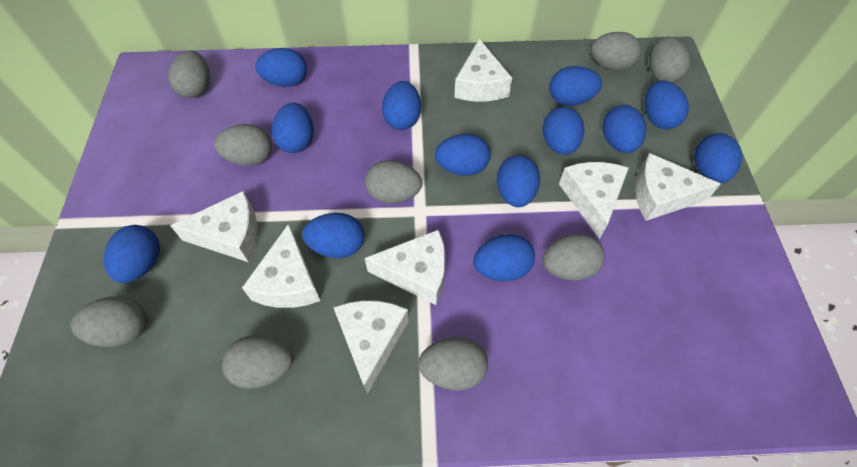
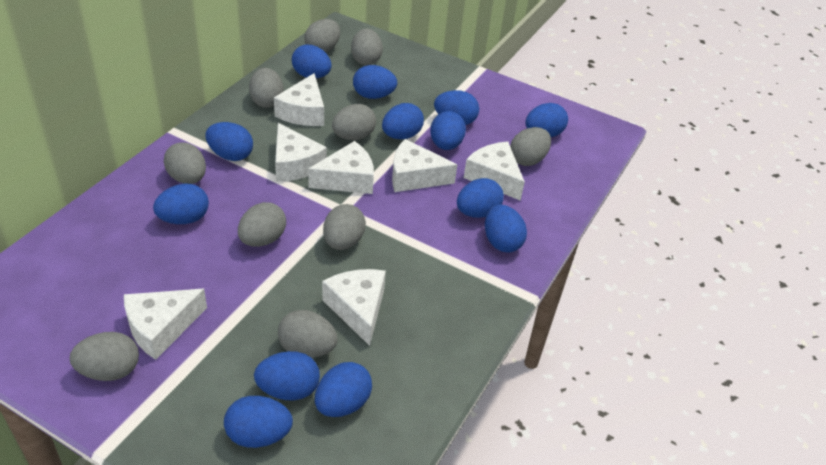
grey egg: [71,296,147,347] [168,51,210,98] [214,124,272,166] [222,335,293,389] [365,160,422,204] [418,337,488,390] [542,233,605,281] [591,32,641,70] [649,37,690,83] = 9 -> [69,332,139,381] [164,142,206,184] [238,202,286,247] [249,68,284,108] [278,310,338,358] [304,19,340,53] [323,204,366,250] [332,104,376,140] [351,29,383,65] [510,127,551,166] = 10

